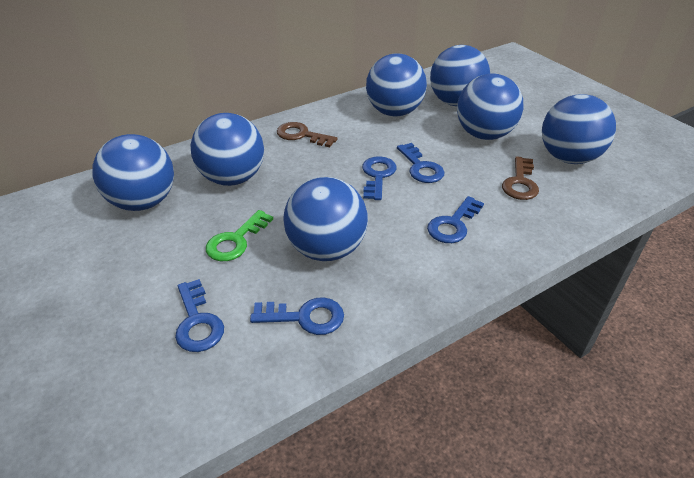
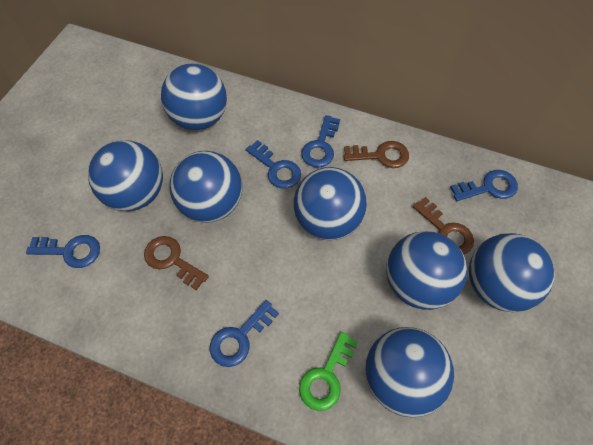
brown key: [277,122,337,147] [502,156,539,200] = 2 -> [144,236,209,290] [344,141,409,168] [413,197,474,254] = 3

